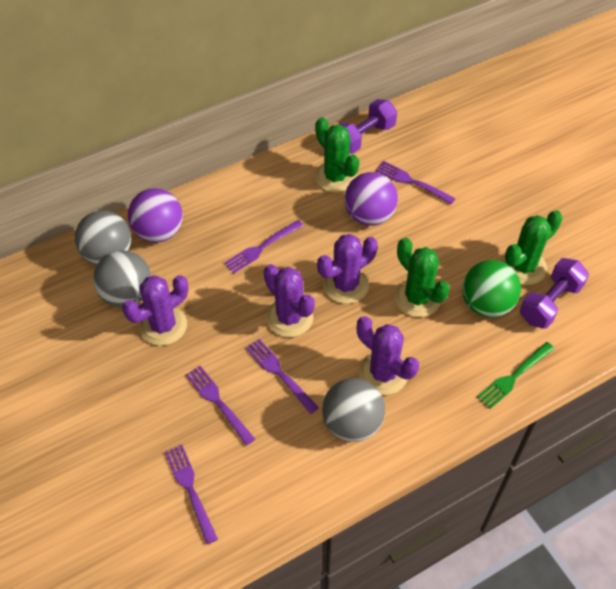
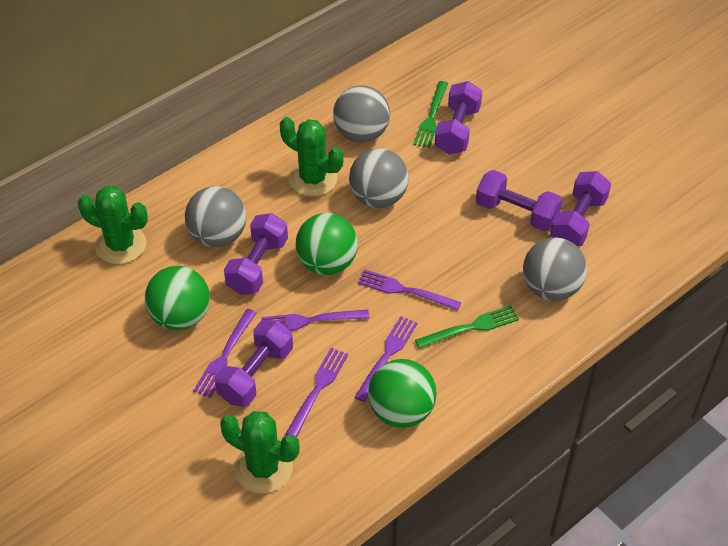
green ball: [462,260,521,317] = 1 -> [145,266,210,330] [296,213,358,275] [368,359,437,428] = 3
green fork: [477,342,554,409] = 1 -> [414,81,448,148] [415,305,519,349] = 2
grey ball: [75,211,131,265] [93,250,151,307] [322,378,385,442] = 3 -> [185,186,246,247] [333,85,390,143] [349,148,409,208] [523,237,587,301] = 4
purple ball: [128,188,183,243] [344,172,398,226] = 2 -> none = 0
purple cactus: [122,275,188,346] [264,264,315,337] [317,234,378,304] [357,316,419,395] = 4 -> none = 0
purple dumbbell: [339,99,397,154] [520,258,589,329] = 2 -> [215,320,293,407] [224,213,288,295] [435,81,482,154] [476,170,562,231] [550,171,611,247] = 5

